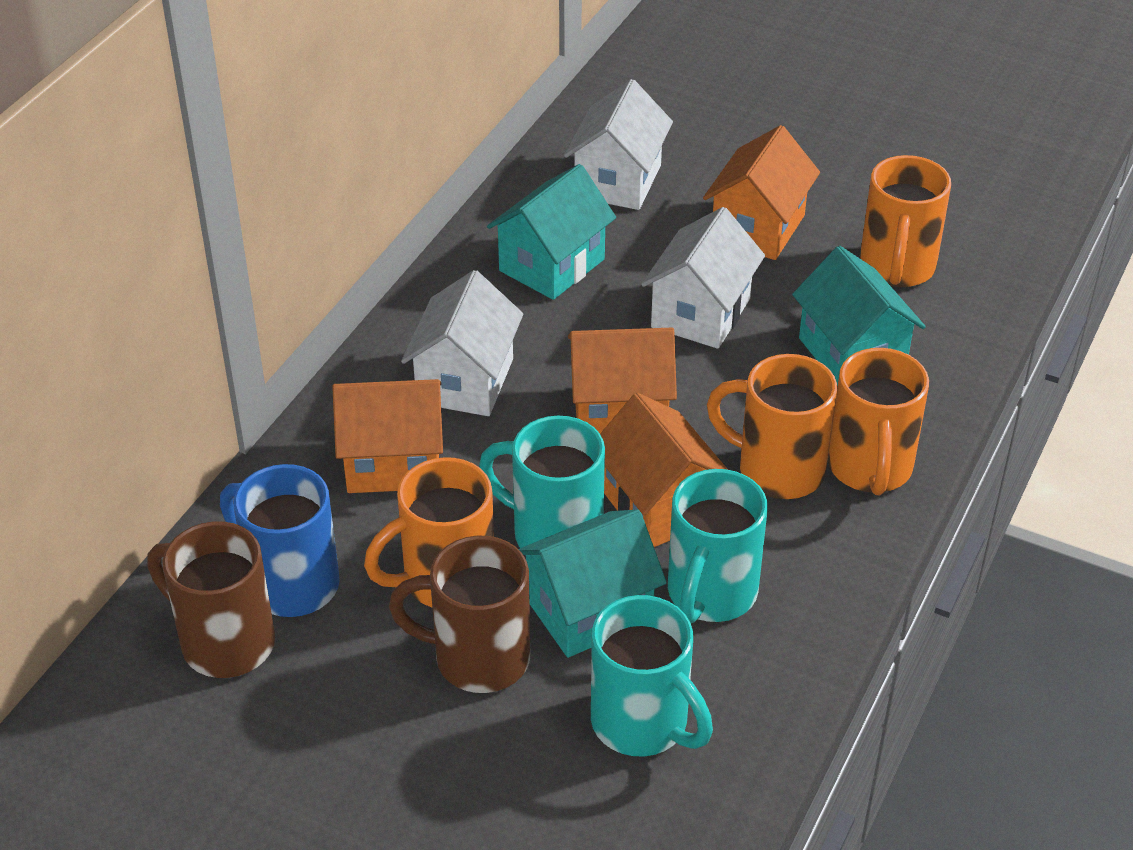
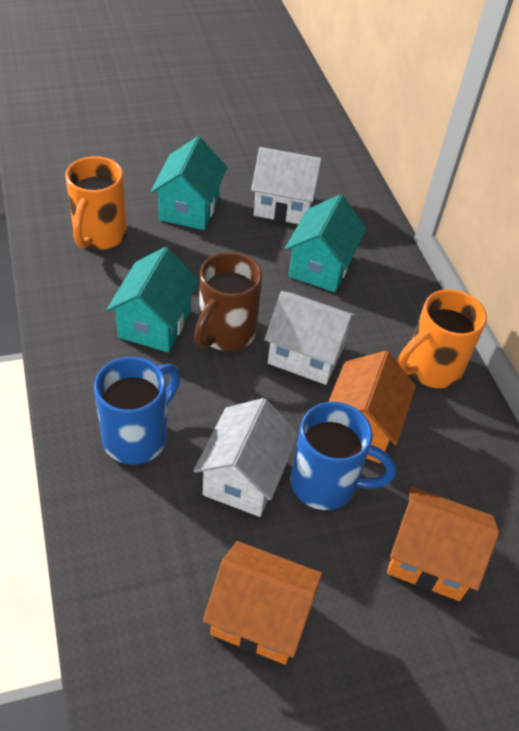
blue mug: [220,464,340,617] = 1 -> [94,357,180,465] [290,402,396,510] = 2
brown mug: [147,522,275,678] [389,536,530,693] = 2 -> [194,252,262,351] = 1
orange house: [332,379,443,493] [568,328,677,433] [600,393,728,547] [703,125,820,260] = 4 -> [203,541,322,665] [328,351,416,463] [387,487,499,601] = 3
orange mug: [364,457,494,607] [707,354,837,499] [828,348,929,495] [860,155,951,287] = 4 -> [65,156,127,250] [397,289,487,388] = 2
turquoise mug: [479,416,605,548] [591,595,713,756] [668,469,768,623] = 3 -> none = 0

